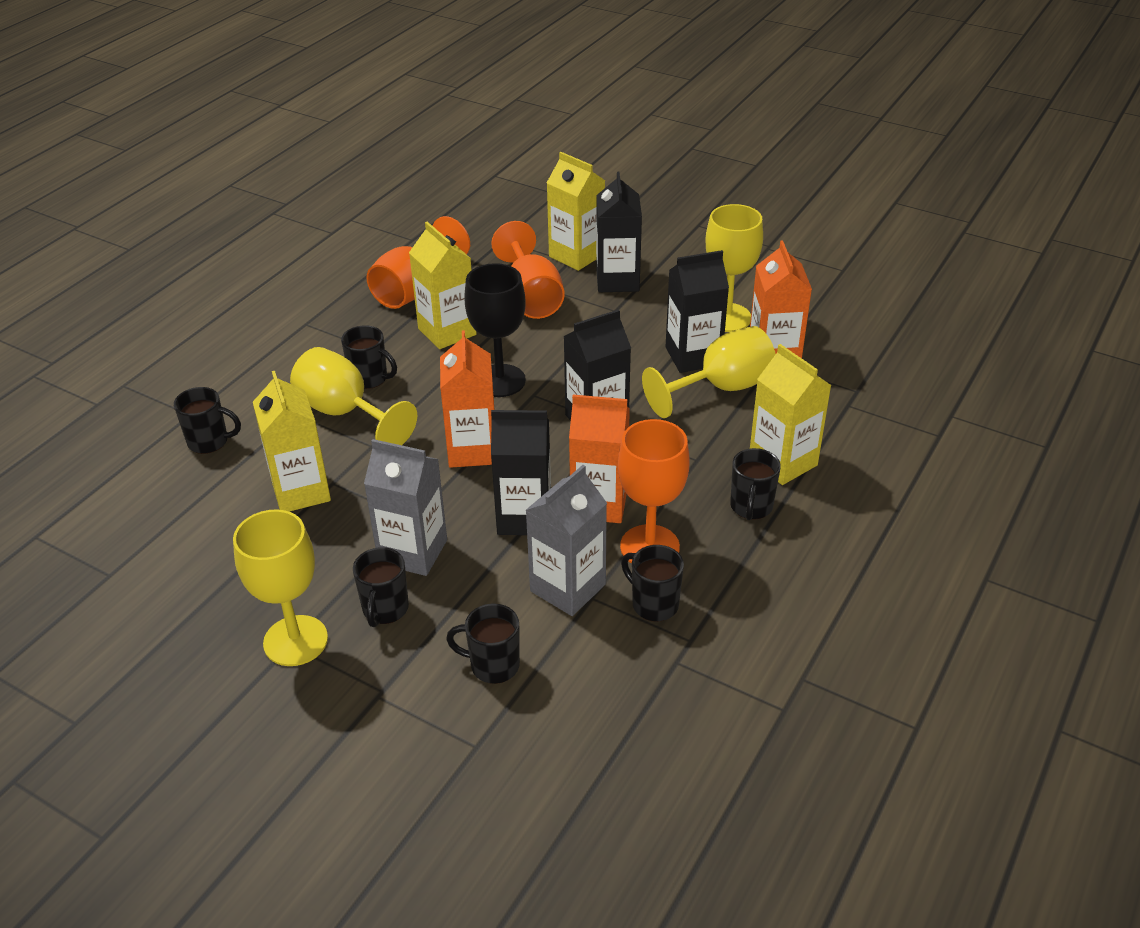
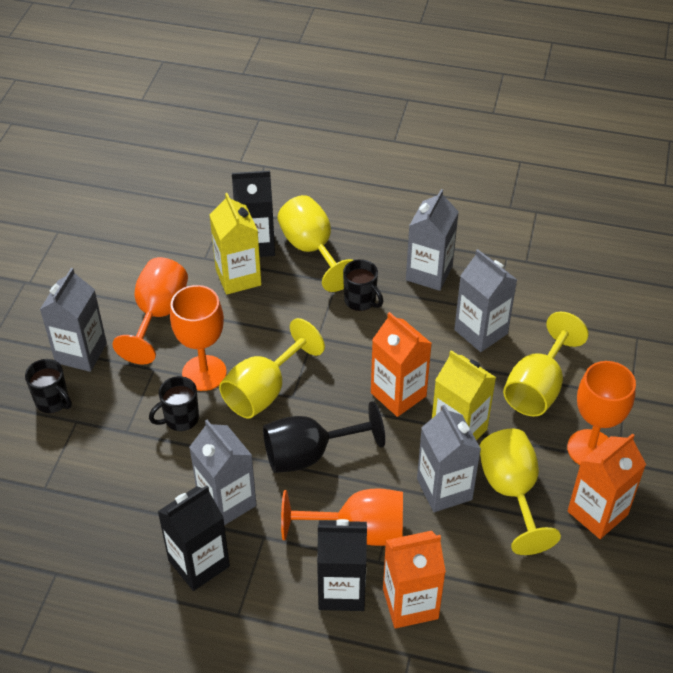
black carton: [491,410,551,535] [564,309,631,421] [596,172,642,292] [666,250,729,373] = 4 -> [157,485,230,591] [232,170,275,257] [317,519,367,611] = 3
black mug: [174,387,241,454] [341,325,397,389] [353,547,409,627] [446,604,520,684] [621,545,684,622] [730,448,781,520] = 6 -> [25,359,72,413] [149,376,199,431] [343,259,383,311] = 3
grey carton: [364,439,447,576] [526,465,607,616] = 2 -> [40,268,107,372] [189,420,257,525] [406,189,459,291] [417,405,481,512] [454,249,517,352] = 5
orange goblet: [366,216,470,309] [491,221,565,319] [618,419,690,564] = 3 -> [113,257,188,365] [170,285,227,391] [281,488,403,546] [567,361,636,465] = 4
yellow carton: [253,371,331,512] [409,222,477,349] [547,152,605,271] [750,344,832,485] = 4 -> [210,193,261,295] [432,350,496,441] = 2

